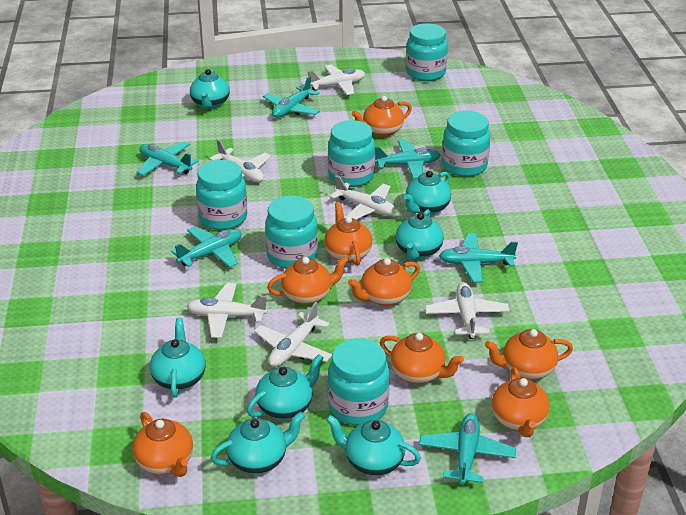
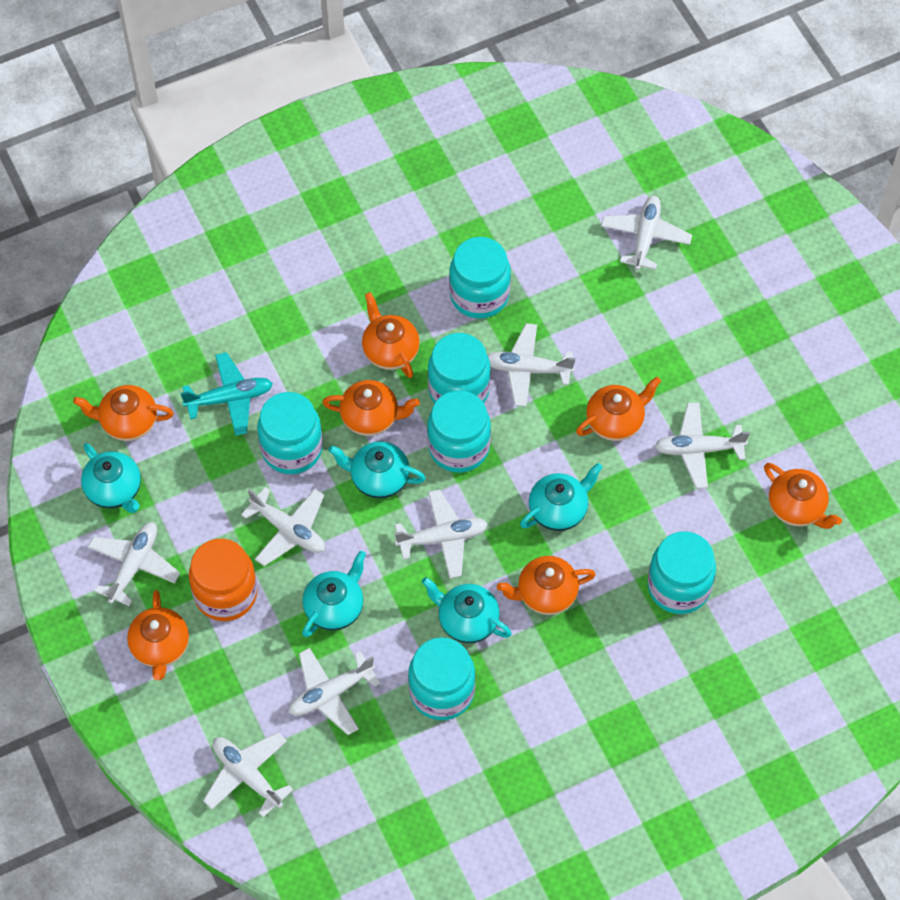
orange jar: none = 0 -> [189,539,257,621] = 1
orange teapot: [133,412,193,477] [267,256,349,305] [324,202,373,266] [348,258,420,306] [352,96,412,137] [380,333,464,384] [485,329,573,380] [491,368,550,437] = 8 -> [73,385,174,441] [127,590,189,680] [322,380,420,436] [362,292,420,378] [497,556,596,615] [576,377,661,441] [764,463,842,529] = 7
turquoise plane: [137,141,198,176] [171,226,241,268] [263,76,320,118] [375,140,440,179] [419,413,516,485] [439,233,518,282] = 6 -> [180,352,273,436] = 1
turquoise teapot: [150,318,206,397] [190,69,230,109] [211,412,305,474] [247,354,324,419] [326,415,421,476] [396,209,444,260] [404,171,451,215] = 7 -> [81,443,141,513] [302,551,366,637] [328,441,426,499] [422,577,512,643] [520,463,603,531] = 5
white plane: [187,283,268,338] [209,139,271,182] [254,302,332,367] [306,65,365,95] [330,176,396,220] [425,282,510,339] = 6 -> [88,522,180,606] [203,732,293,817] [241,487,325,566] [288,648,380,735] [395,489,488,578] [488,323,576,407] [601,196,692,270] [655,402,750,489] = 8

